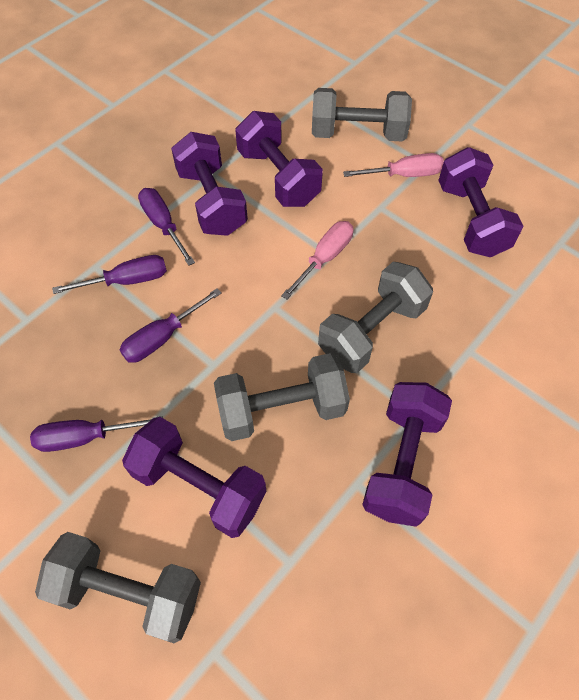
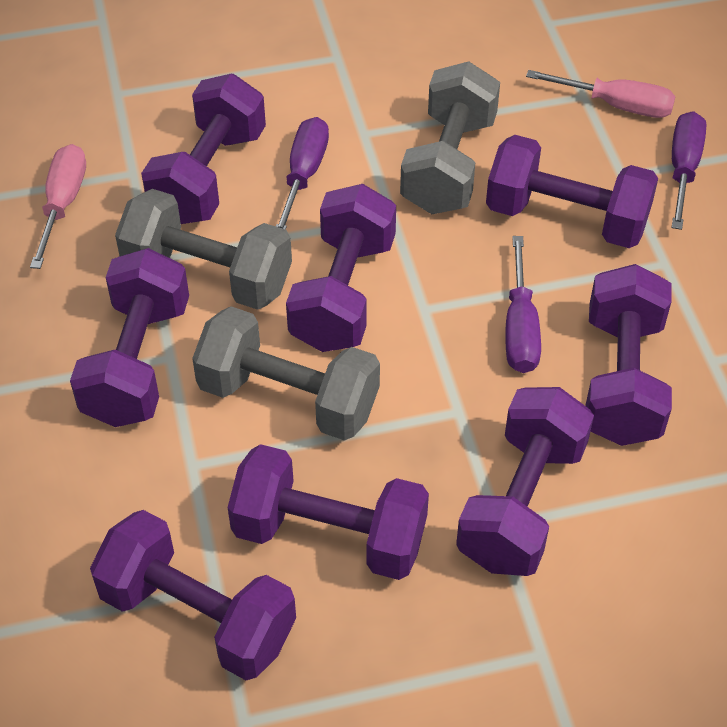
grey dumbbell: [35,532,201,643] [214,353,350,441] [312,88,412,142] [318,262,433,373] = 4 -> [115,189,292,310] [192,306,380,441] [400,61,500,214] = 3
purple dumbbell: [122,417,266,538] [171,132,248,236] [235,111,323,207] [362,382,452,527] [438,147,523,258] = 5 -> [70,248,189,427] [90,510,296,680] [141,74,266,224] [228,444,429,580] [286,184,396,352] [456,387,594,576] [486,135,658,248] [585,264,672,446] = 8
purple screwdriver: [30,416,163,452] [52,255,167,294] [120,288,222,363] [138,188,195,266] = 4 -> [276,117,329,229] [505,236,541,373] [671,111,706,230] = 3

